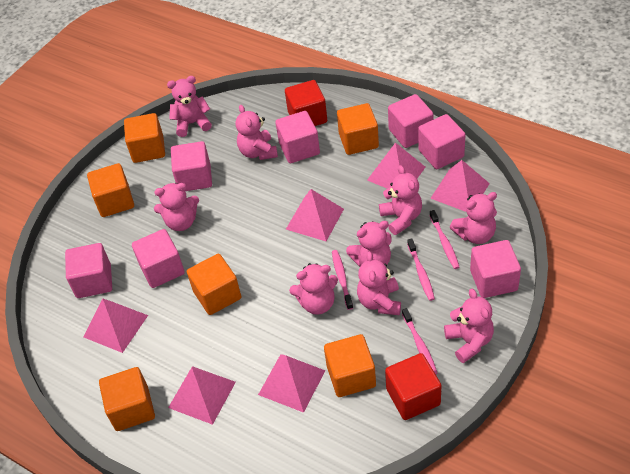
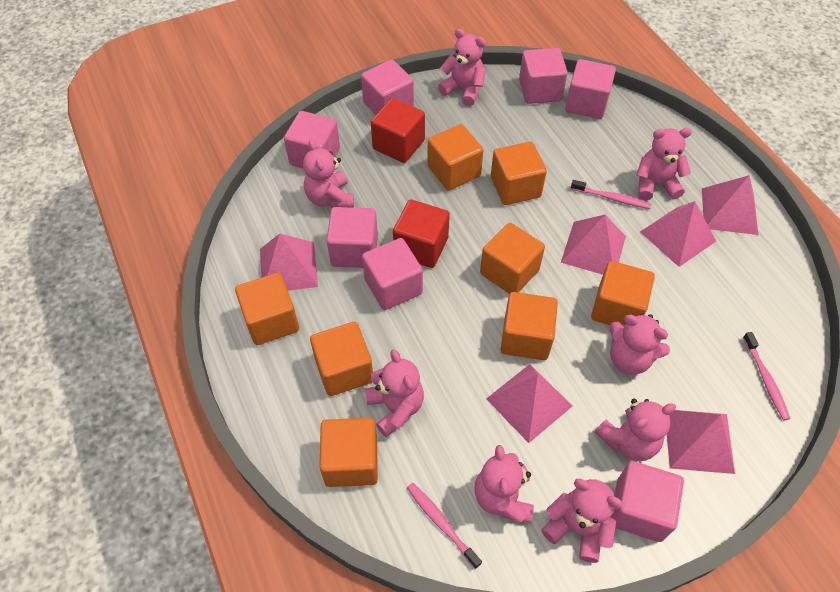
orange cube: [87,163,134,217] [99,367,155,431] [124,113,165,163] [187,254,241,315] [324,334,376,397] [337,103,379,155] = 6 -> [235,273,299,345] [310,322,373,396] [319,418,378,487] [427,124,484,190] [480,223,545,294] [491,142,547,205] [501,292,558,360] [591,261,655,325] = 8
pink teddy bear: [154,183,199,231] [167,76,212,137] [236,105,278,160] [289,263,338,315] [346,221,392,267] [357,251,401,315] [379,165,422,235] [444,289,494,363] [450,192,497,244] = 9 -> [303,140,354,209] [365,349,424,437] [438,29,486,106] [474,445,534,523] [541,478,623,563] [595,399,676,461] [609,314,670,375] [636,128,692,200] = 8
pink toothbrush: [332,250,353,310] [402,308,438,375] [407,239,435,301] [429,210,459,269] = 4 -> [407,483,482,569] [571,180,652,209] [743,332,790,421] = 3

